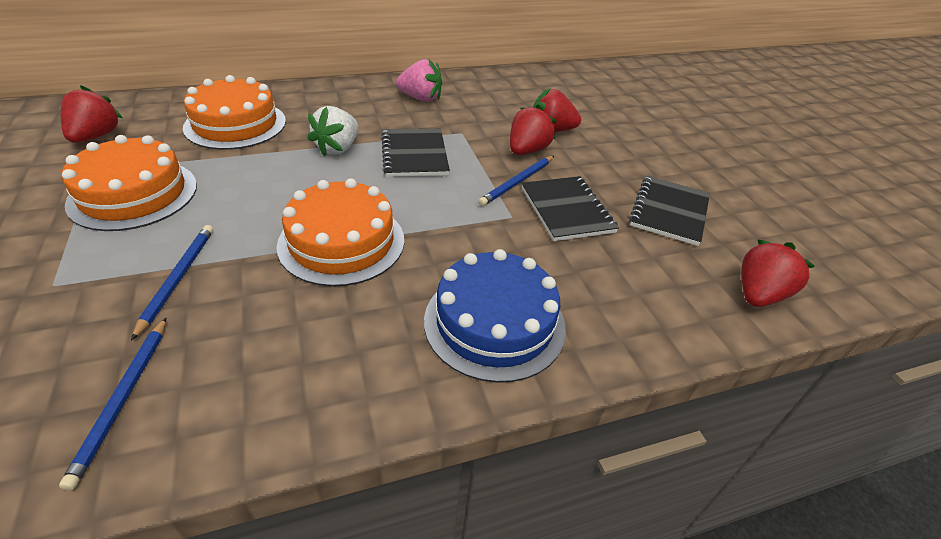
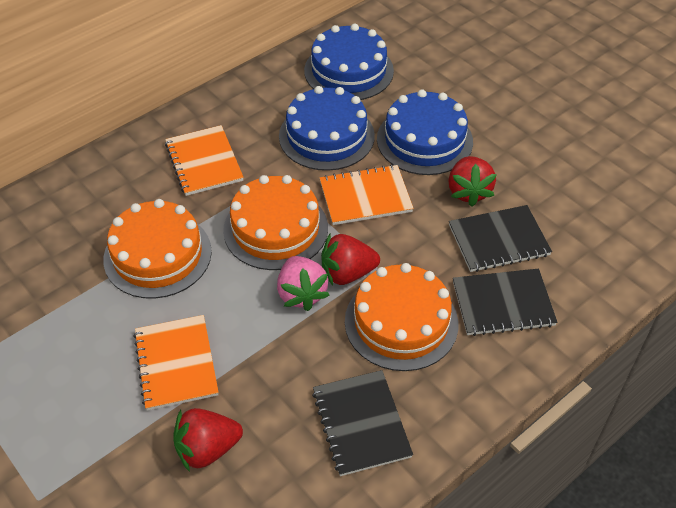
blue cake: [424,249,566,383] = 1 -> [279,86,375,171] [304,24,394,100] [377,89,473,175] = 3
blue pencil: [59,318,166,491] [131,225,213,341] [478,156,554,206] = 3 -> none = 0
orange notebook: none = 0 -> [133,315,219,411] [165,125,244,196] [320,164,414,225] = 3
red strawberry: [61,85,122,143] [510,104,556,155] [533,88,581,132] [741,240,815,307] = 4 -> [174,408,243,472] [321,234,380,286] [448,156,497,207] = 3
white strawberry: [307,106,358,157] = 1 -> none = 0

